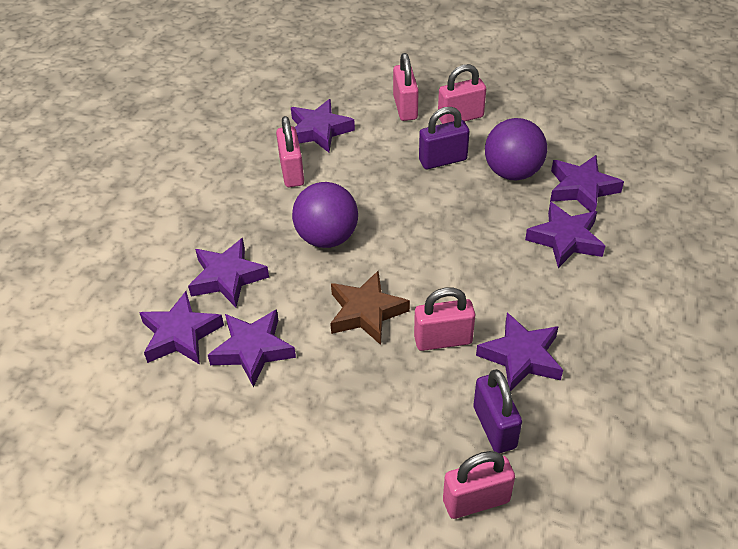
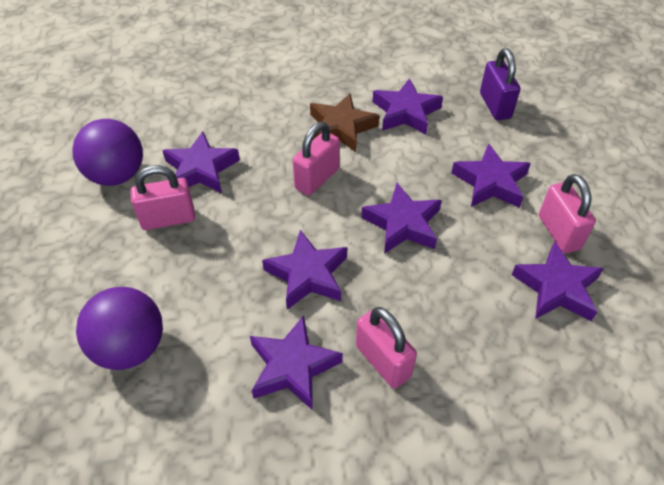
pink padlock: [276,116,304,187] [393,53,419,121] [414,287,475,351] [438,64,486,124] [443,451,515,519] = 5 -> [130,165,195,230] [293,122,340,196] [356,307,417,389] [539,174,596,253] = 4
purple padlock: [419,107,470,169] [473,369,522,453] = 2 -> [480,48,520,120] = 1

